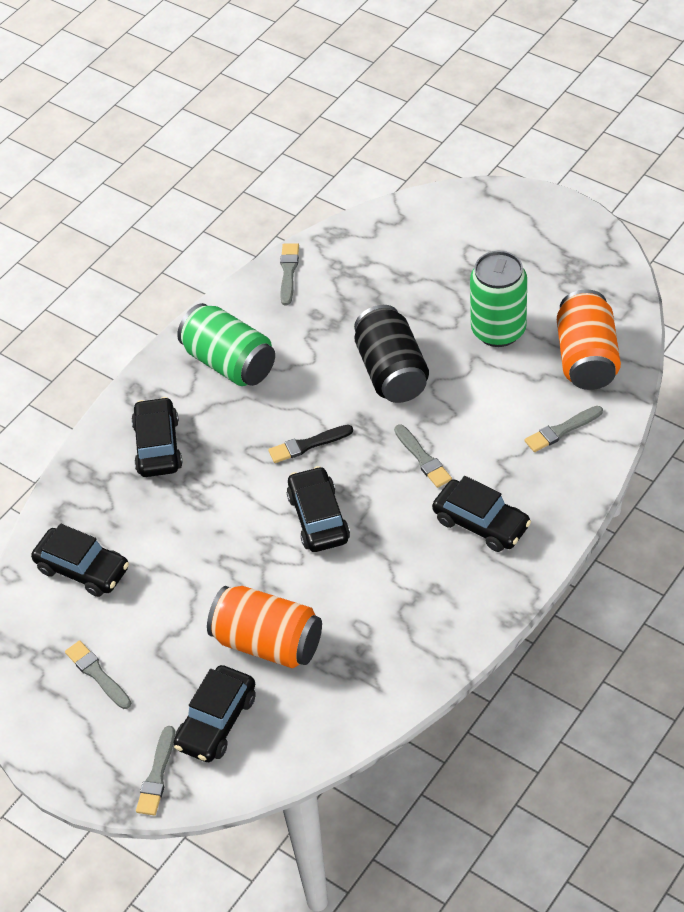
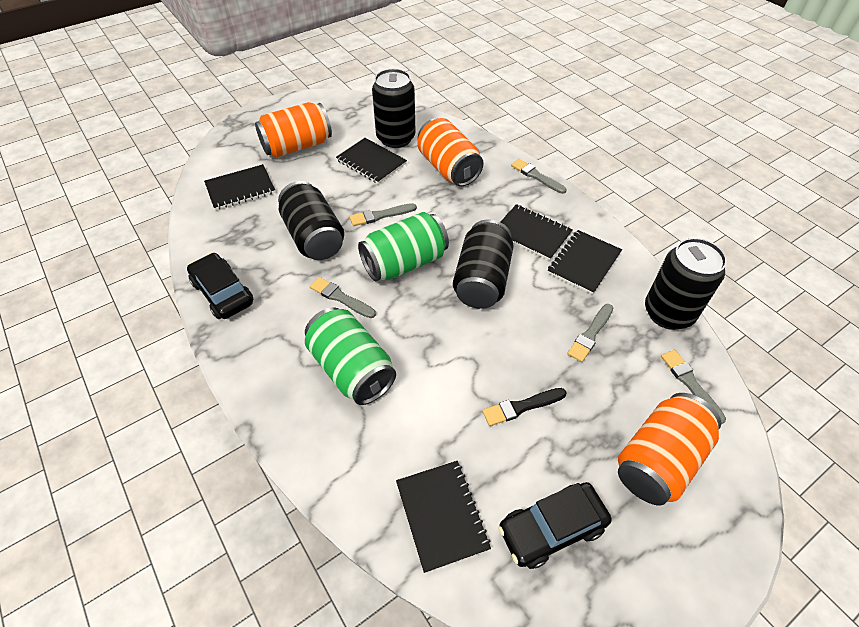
black can: [354,305,429,403] = 1 -> [278,181,344,260] [372,69,416,148] [453,220,514,309] [645,238,727,330] = 4
black car: [31,524,129,597] [131,397,183,477] [174,665,256,762] [287,466,350,552] [432,476,531,552] = 5 -> [187,253,254,319] [498,482,612,569] = 2
black notebook: none = 0 -> [204,164,275,210] [336,138,407,184] [396,461,491,573] [501,204,573,260] [548,230,622,294] = 5
orange can: [207,586,322,668] [557,289,621,390] = 2 -> [255,102,332,157] [418,118,484,186] [618,393,721,505] = 3

